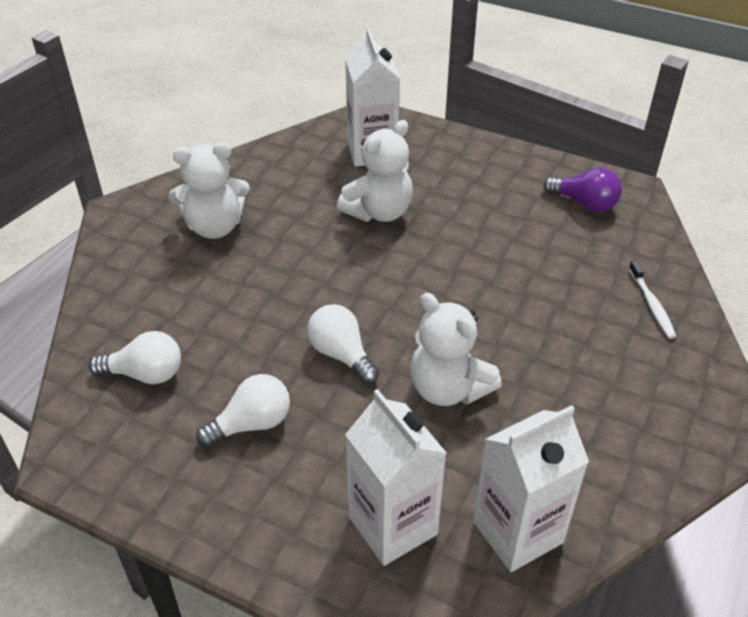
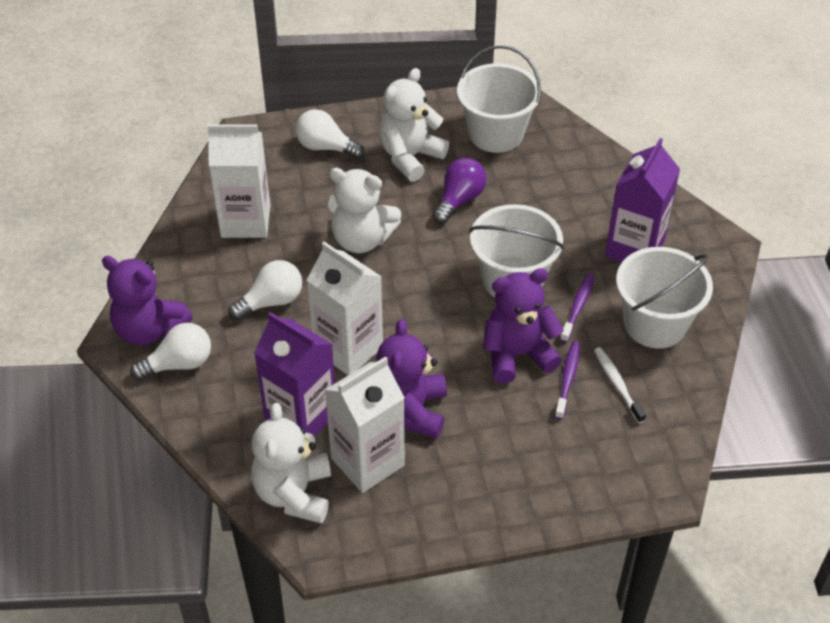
purple carton: none = 0 -> [254,312,335,437] [605,138,680,263] = 2
purple teddy bear: none = 0 -> [102,256,192,345] [377,319,447,438] [483,268,564,383] = 3
purple toothbrush: none = 0 -> [555,341,580,419] [560,273,595,342] = 2
white bucket: none = 0 -> [457,45,541,153] [469,204,564,298] [616,247,713,349] = 3

